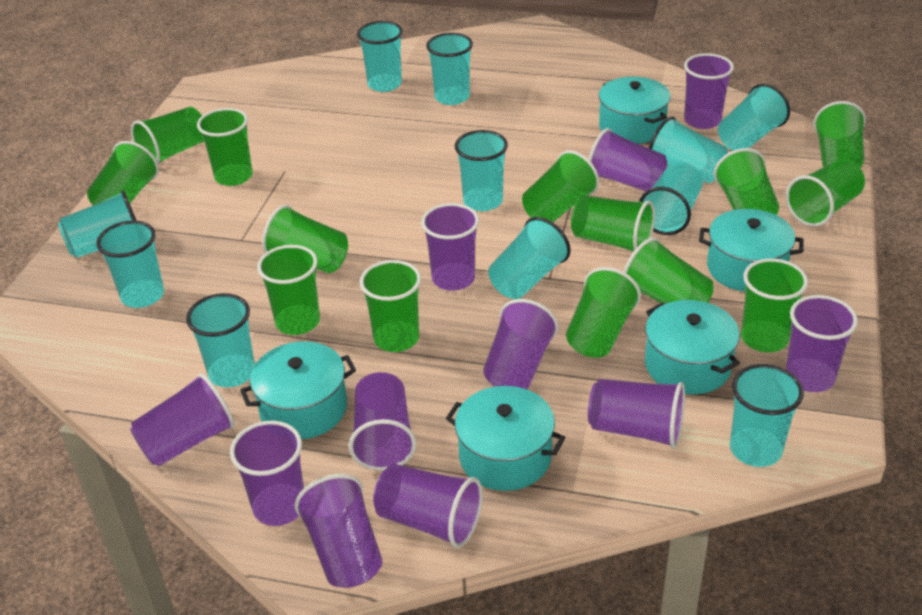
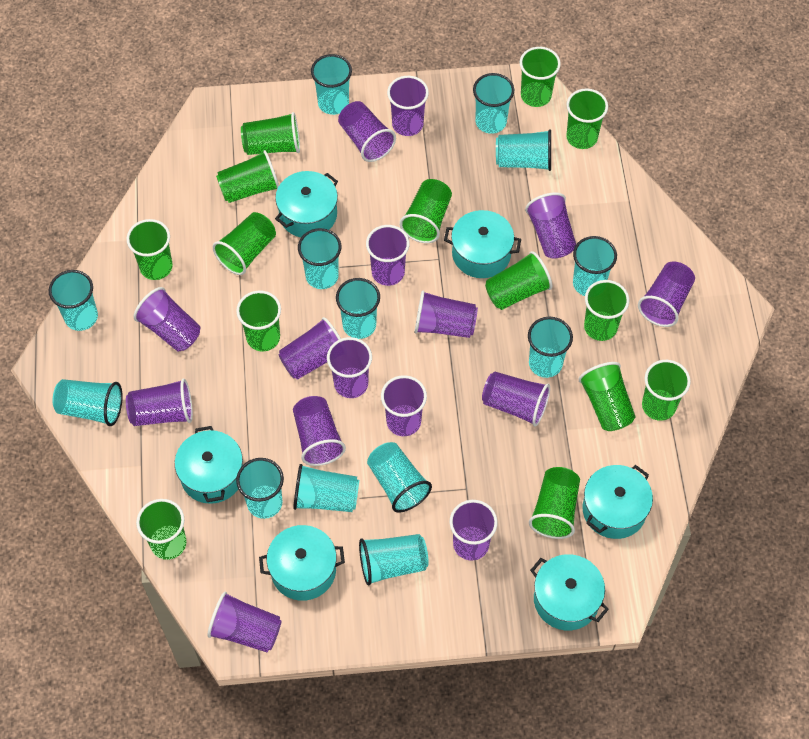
purple cup: [130,373,235,466] [230,421,304,526] [294,474,382,588] [349,372,416,471] [373,464,483,548] [421,203,479,290] [483,299,558,389] [588,379,685,449] [589,128,667,191] [684,53,734,129] [786,295,858,392] = 11 -> [126,379,193,426] [134,287,200,352] [207,592,282,652] [279,317,341,380] [293,396,346,466] [327,337,372,398] [338,101,396,162] [366,225,410,286] [381,375,427,436] [387,76,429,136] [415,290,478,338] [449,500,498,561] [482,371,550,427] [525,193,576,258] [638,262,695,327] = 15
turquoise cup: [58,190,137,258] [97,220,164,308] [186,293,255,387] [357,21,403,92] [426,33,473,105] [455,130,508,211] [488,217,571,299] [639,162,703,235] [649,117,728,184] [718,84,790,151] [730,364,804,467] = 11 -> [49,270,98,331] [52,379,123,426] [236,458,284,519] [293,464,359,512] [298,228,341,289] [311,54,352,115] [336,278,380,339] [359,534,428,586] [367,442,432,513] [473,73,514,134] [496,129,551,171] [528,317,573,378] [573,236,617,296] = 13
turquoise pot: [240,342,356,439] [446,386,565,491] [599,77,671,144] [645,300,740,394] [699,209,804,292] = 5 -> [175,426,243,504] [259,525,345,601] [275,171,338,237] [444,210,521,278] [530,554,609,630] [582,465,653,539] = 6

